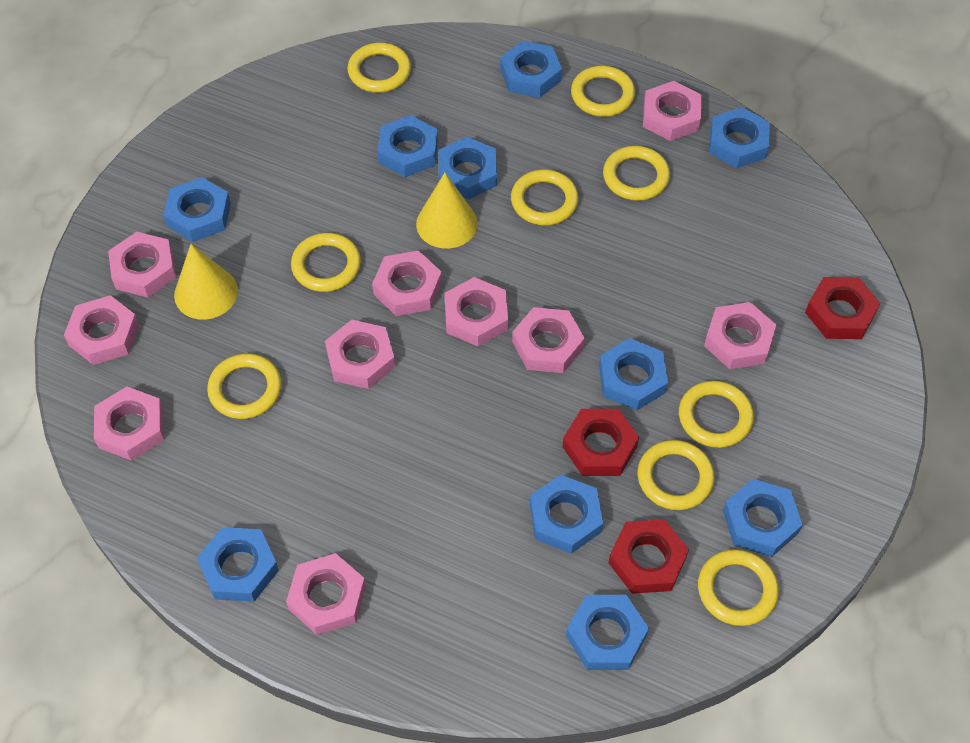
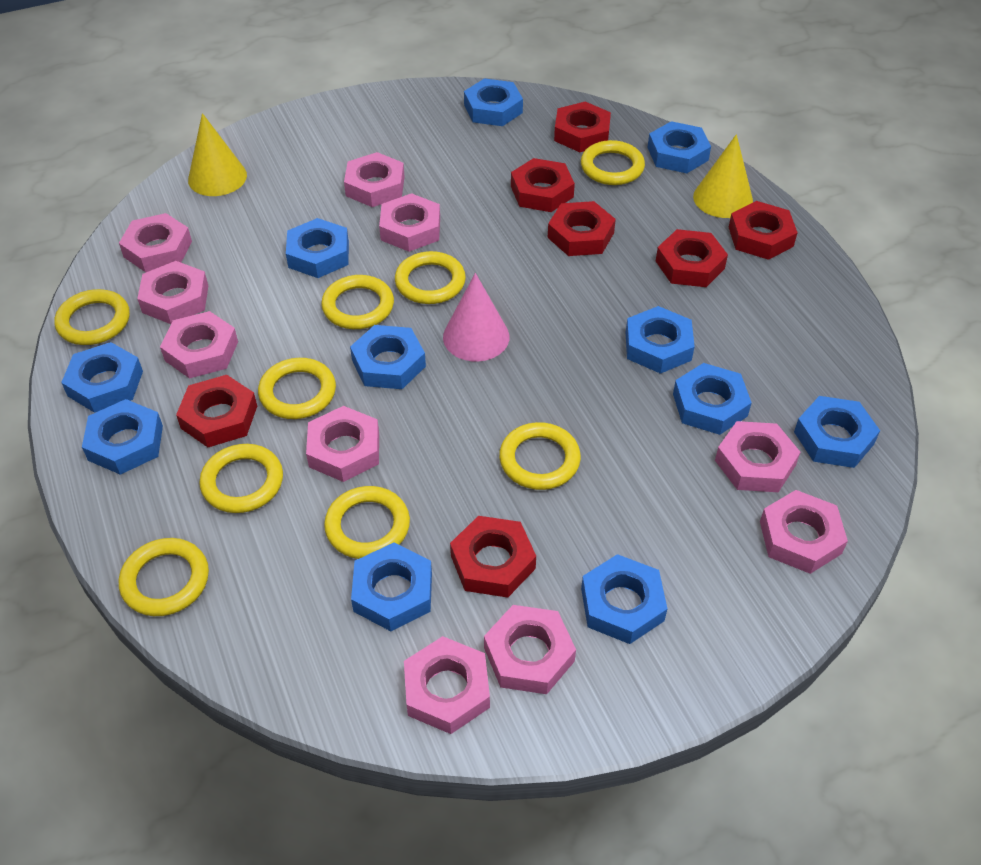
blue nut: [163,177,231,242] [197,527,279,602] [377,115,438,177] [438,137,497,200] [500,41,562,98] [530,475,603,554] [566,595,649,670] [599,338,668,411] [709,107,770,168] [723,479,803,557] = 10 -> [61,342,143,413] [82,399,163,475] [286,218,349,278] [350,325,426,389] [351,543,432,631] [464,78,523,126] [581,554,667,644] [626,306,695,374] [647,121,711,173] [673,363,752,435] [794,396,880,468] = 11
pink cone: none = 0 -> [443,273,509,361] = 1
red nut: [563,409,639,476] [608,519,689,594] [805,277,880,339] = 3 -> [176,375,257,447] [450,516,536,598] [511,158,575,212] [548,201,616,256] [554,102,611,152] [656,229,728,287] [729,201,798,260] = 7

